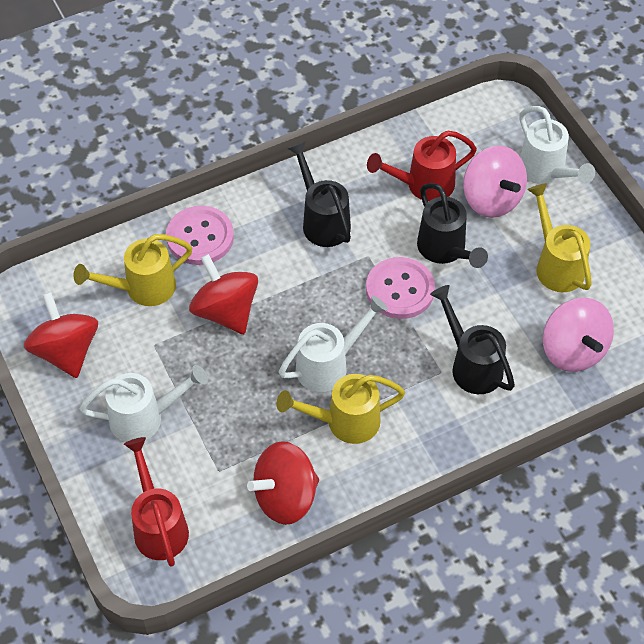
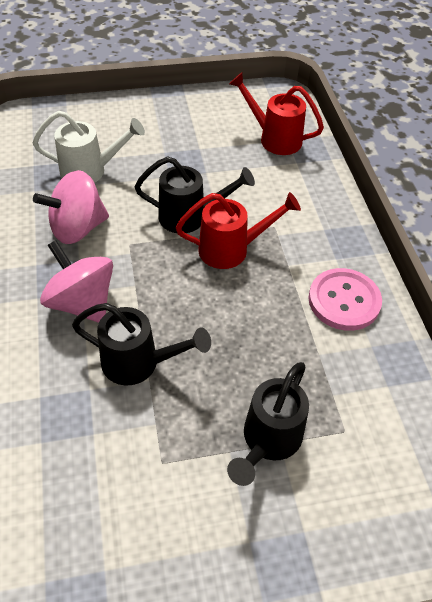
pink button: [166,206,234,265] [366,257,435,319] = 2 -> [308,268,382,331] = 1
red spinning top: [24,292,98,378] [189,254,258,334] [247,441,319,525] = 3 -> none = 0
white watering can: [80,365,208,442] [279,295,388,392] [520,106,595,184] = 3 -> [33,111,145,183] = 1
yellow watering can: [74,234,192,306] [277,374,405,444] [527,183,592,292] = 3 -> none = 0

